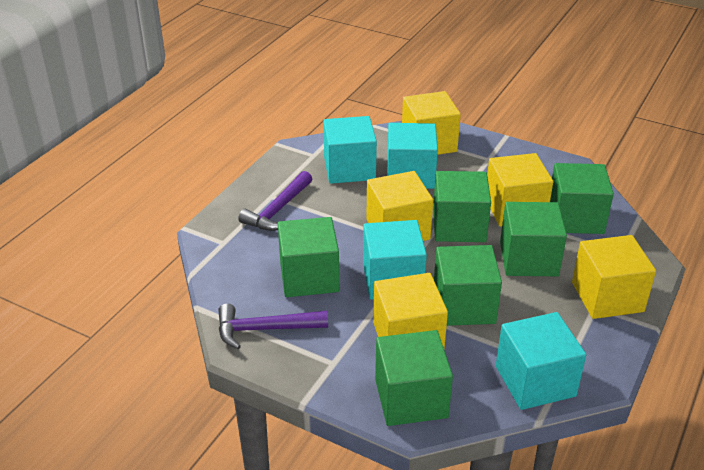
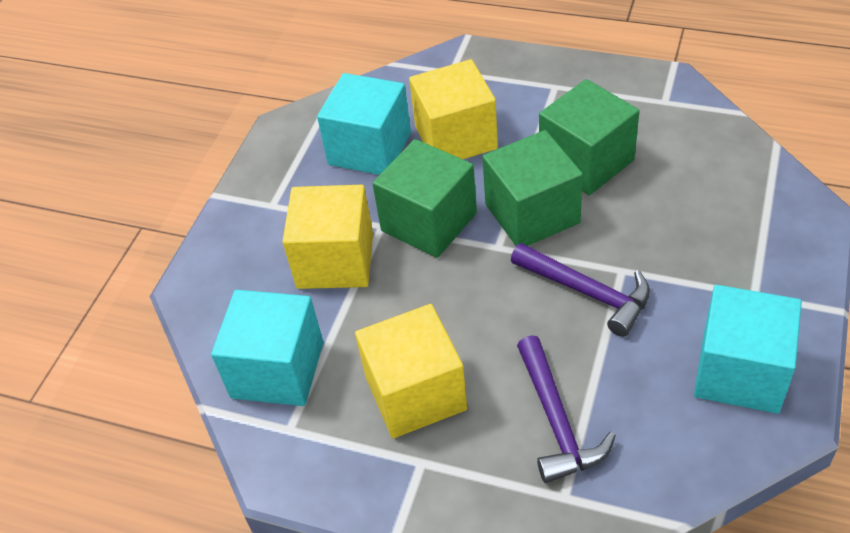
green cube: [278,217,339,297] [375,330,453,426] [433,171,491,242] [434,245,502,326] [500,202,567,276] [550,163,614,234] = 6 -> [372,139,477,258] [482,130,583,246] [539,79,639,195] = 3
turquoise cube: [323,116,377,184] [363,220,427,300] [387,123,438,189] [496,312,586,410] = 4 -> [211,290,323,406] [317,73,411,175] [694,285,802,414] = 3
yellow cube: [366,171,433,241] [373,273,448,349] [402,91,461,155] [487,153,553,227] [572,235,656,319] = 5 -> [282,185,373,289] [355,304,467,438] [409,59,498,159] = 3

